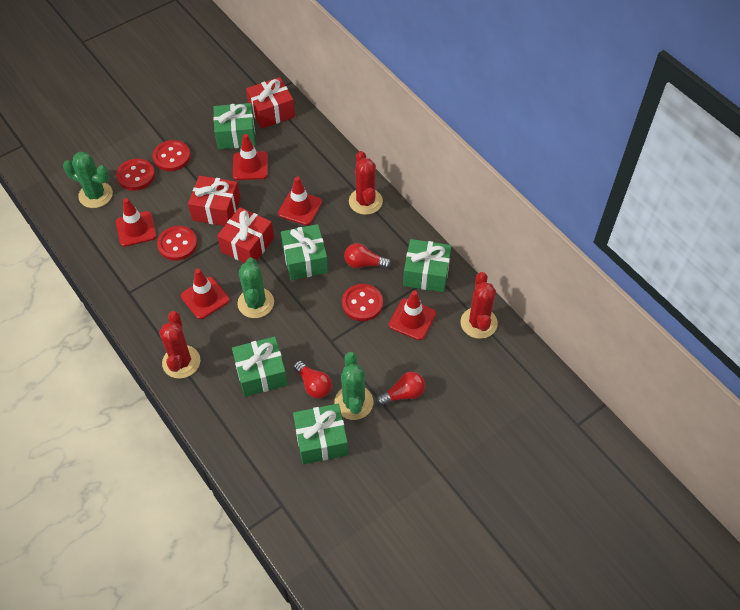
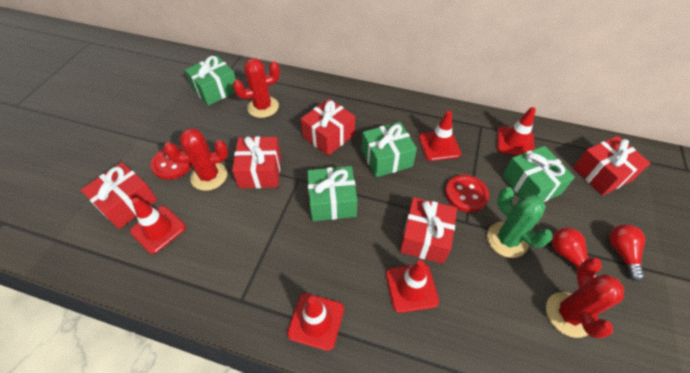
green cactus: [63,152,113,208] [237,258,274,318] [334,352,373,420] = 3 -> [487,187,553,258] = 1
green gift: [213,103,256,149] [232,337,288,397] [281,224,328,280] [293,404,348,464] [403,239,451,292] = 5 -> [185,55,236,106] [307,166,357,221] [362,122,417,178] [503,146,575,202] = 4
red button: [116,159,155,191] [153,140,191,171] [157,226,197,261] [342,284,383,321] = 4 -> [150,146,192,180] [445,175,489,212] = 2
red gift: [188,175,240,226] [217,207,274,263] [246,77,295,129] = 3 -> [81,162,157,229] [232,136,281,188] [301,99,355,156] [400,197,457,264] [573,136,650,195] = 5
red light bulb: [294,361,332,398] [344,243,391,269] [376,372,425,406] = 3 -> [552,228,598,277] [609,224,645,282] = 2

